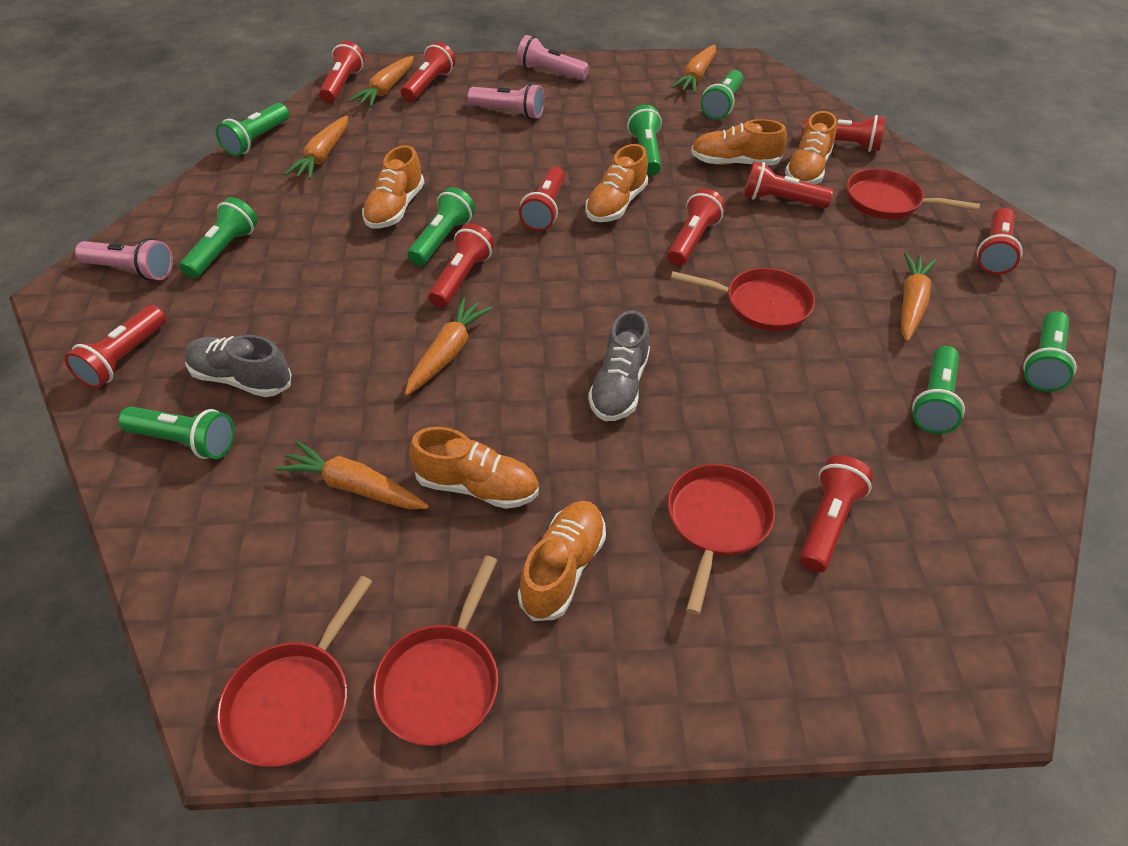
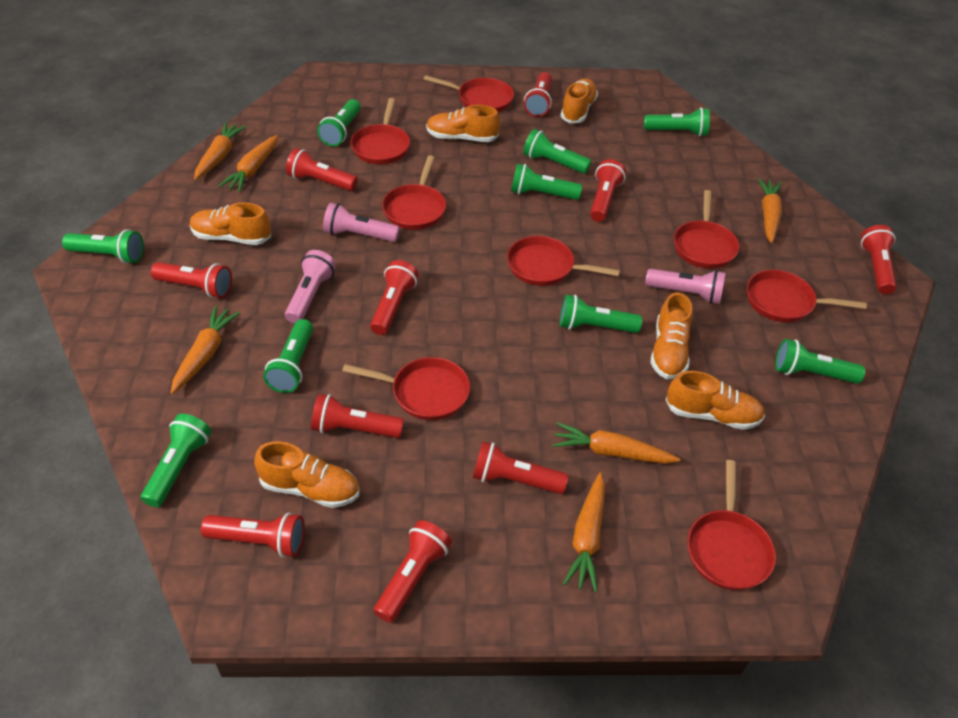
green flashlight: [118,406,235,459] [179,197,258,279] [216,103,289,156] [407,187,475,266] [627,105,662,176] [701,70,743,120] [912,346,965,434] [1023,311,1077,392] = 8 -> [62,229,144,264] [141,414,211,507] [263,319,313,393] [317,99,361,147] [511,163,582,200] [523,129,591,174] [560,295,642,333] [644,107,710,137] [775,339,865,384] = 9
grey shoe: [184,335,292,397] [588,310,650,421] = 2 -> none = 0
red pan: [217,576,372,767] [373,556,498,746] [668,464,775,615] [671,268,815,331] [846,169,980,219] = 5 -> [342,357,470,420] [351,98,410,164] [382,155,446,230] [424,75,514,112] [507,236,620,286] [674,190,739,269] [687,460,776,591] [747,270,867,322] = 8

